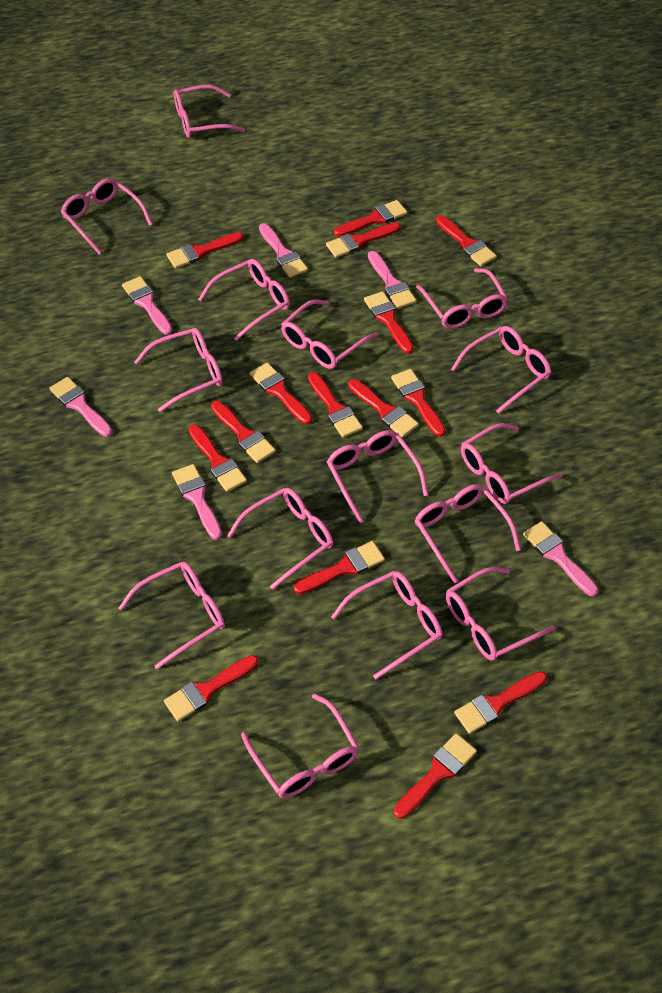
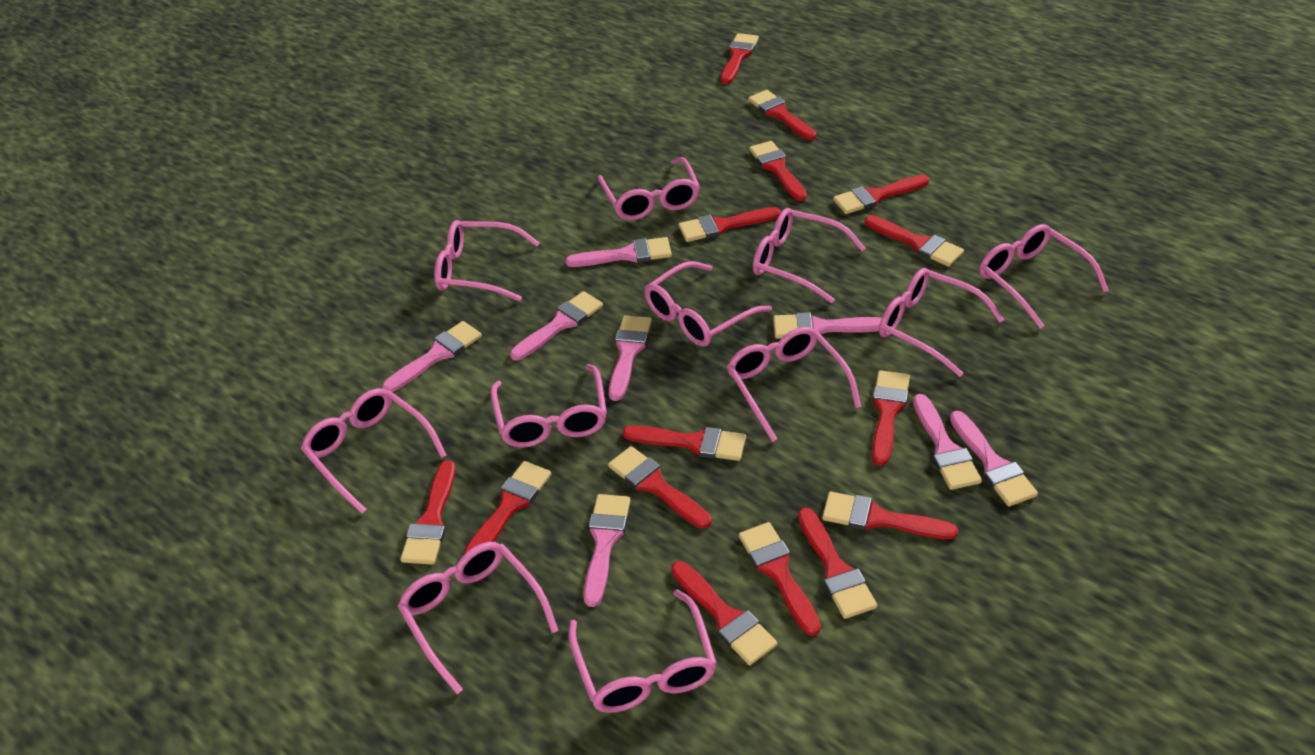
pink brush: [49,377,112,437] [122,276,172,335] [172,464,222,540] [259,223,308,278] [368,251,416,309] [523,521,598,596] = 6 -> [382,321,482,392] [510,291,603,360] [566,237,672,267] [584,494,631,607] [609,315,652,401] [773,312,882,339] [913,394,982,490] [950,411,1038,506] = 8
pink glasses: [61,178,153,255] [119,562,225,669] [135,328,223,412] [174,85,245,138] [198,259,290,341] [227,488,333,590] [241,693,359,798] [281,300,378,369] [327,430,428,523] [331,571,442,680] [414,484,521,583] [416,268,508,328] [446,567,556,660] [451,326,551,414] [461,423,563,504] = 15 -> [301,388,447,514] [398,542,559,694] [434,220,539,302] [490,364,607,448] [568,589,716,713] [597,157,700,221] [645,261,772,347] [727,327,861,442] [753,208,865,303] [879,268,1004,377] [979,224,1109,329] = 11

